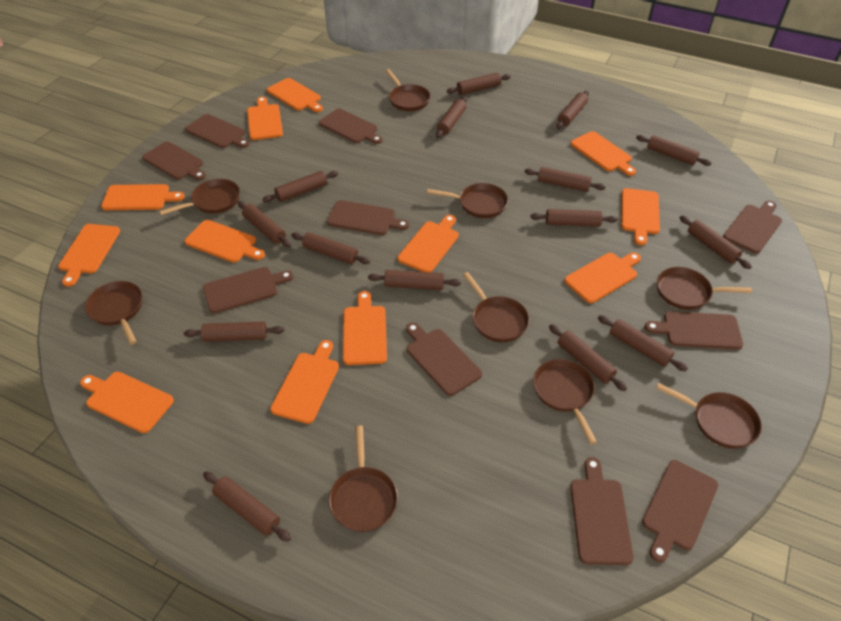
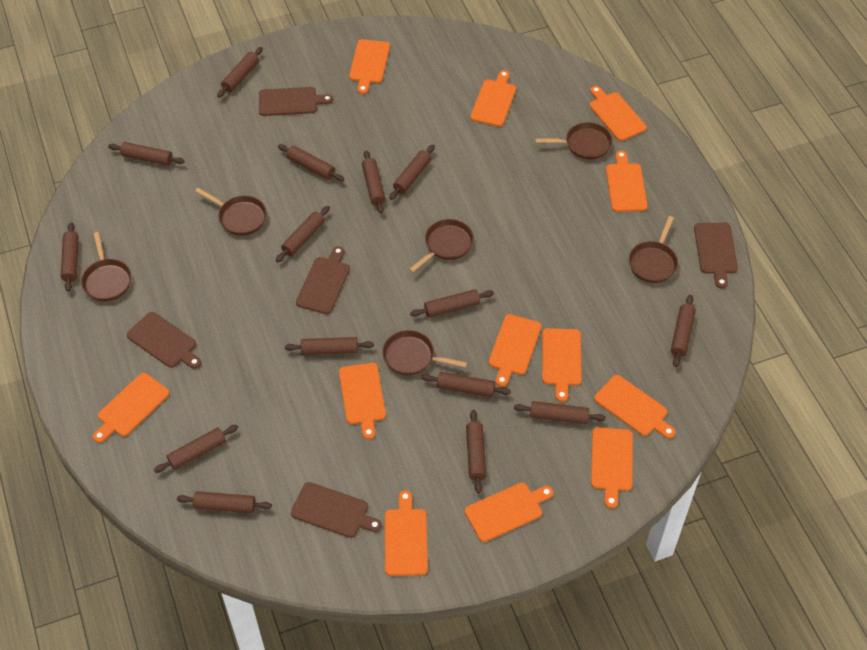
brown cutting board: [142,141,206,180] [185,114,250,148] [203,267,293,313] [319,108,383,144] [327,200,409,235] [406,322,482,396] [570,457,634,565] [642,460,718,562] [645,311,743,350] [723,201,782,253] = 10 -> [127,312,201,369] [259,87,333,116] [291,482,382,538] [296,246,350,314] [694,223,738,289] = 5
brown pan: [85,281,143,345] [159,179,240,215] [329,426,398,532] [386,69,430,111] [427,183,508,218] [463,272,529,342] [533,359,597,444] [656,383,762,449] [657,267,752,310] = 9 -> [81,232,132,301] [195,188,267,236] [382,330,467,375] [409,219,474,273] [535,122,613,159] [629,216,678,283] = 6

